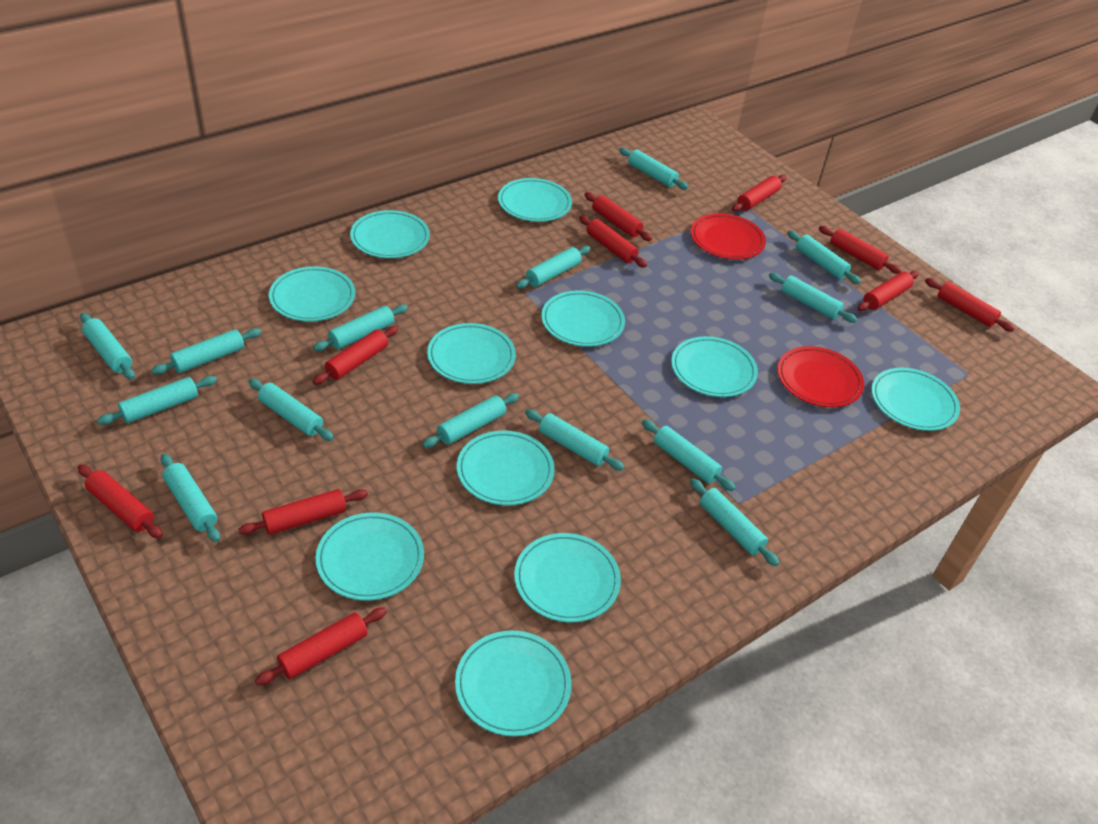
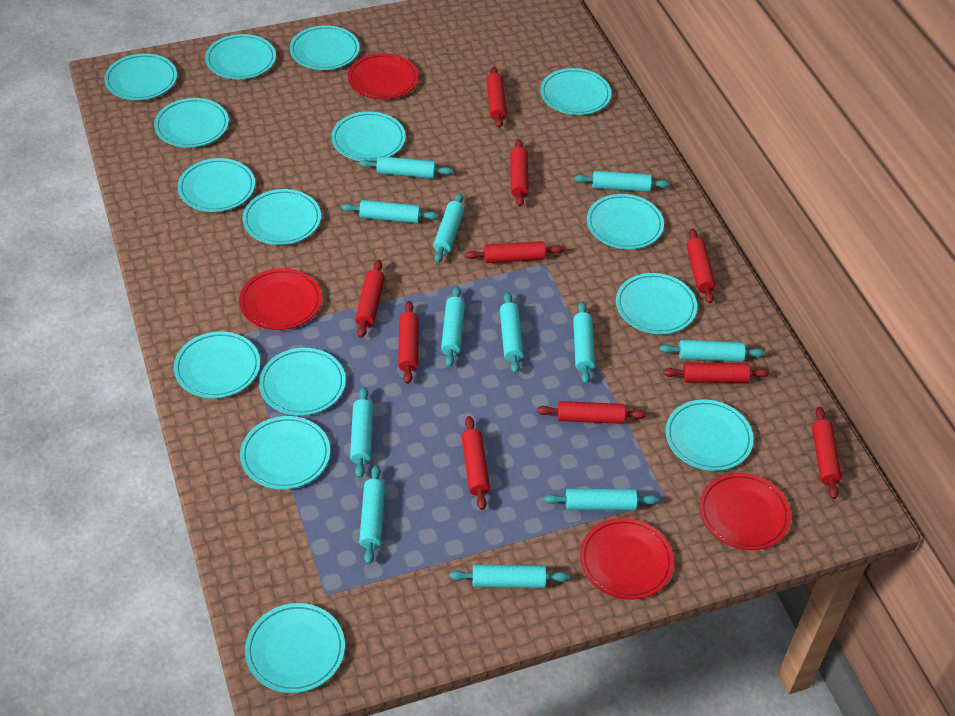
red plate: [691,213,766,260] [777,346,864,407] = 2 -> [239,268,322,330] [348,53,419,100] [580,518,674,600] [699,473,791,550] = 4
turquoise plate: [269,266,355,321] [316,512,424,601] [350,210,430,258] [427,323,516,384] [455,631,572,736] [457,431,555,505] [498,178,572,222] [514,533,621,622] [541,290,625,347] [671,336,758,397] [871,368,960,431] = 11 -> [104,53,177,100] [154,98,229,148] [174,331,260,398] [178,158,255,212] [205,34,276,79] [240,416,330,490] [243,189,321,245] [245,603,345,693] [259,348,346,416] [290,25,360,70] [332,111,406,162] [540,68,611,115] [587,194,664,249] [616,273,697,334] [665,400,753,471] = 15
turquoise rolling pin: [80,313,135,380] [97,376,217,425] [151,328,261,375] [161,454,220,542] [249,379,334,441] [313,304,408,351] [422,393,519,448] [516,246,590,289] [525,409,624,471] [619,148,688,190] [642,419,736,491] [690,478,779,566] [769,273,858,323] [787,230,861,284] = 14 -> [341,200,438,223] [350,387,373,478] [359,156,453,179] [359,465,385,565] [433,193,465,263] [441,286,465,367] [449,565,569,588] [500,292,524,374] [544,489,659,510] [573,302,595,384] [575,171,669,192] [659,340,765,362] = 12

